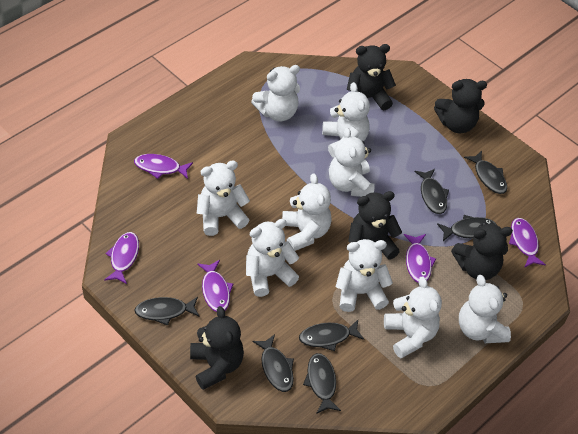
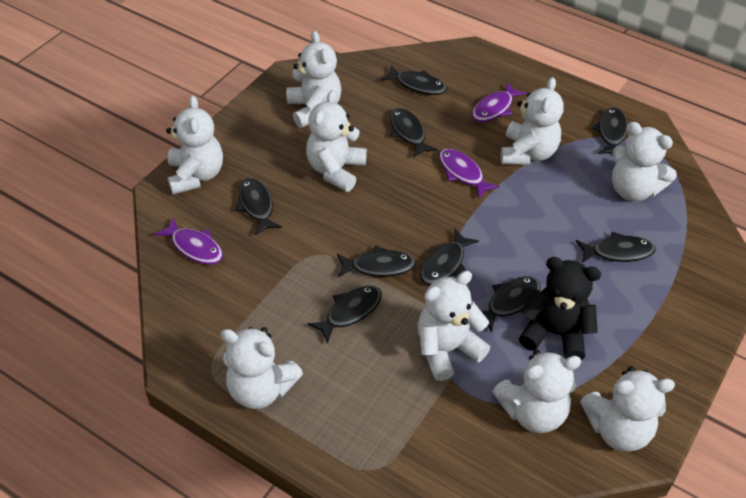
black fish: [134,297,200,326] [252,334,294,392] [299,320,364,351] [303,353,341,414] [414,169,449,214] [437,215,497,241] [464,151,507,194] = 7 -> [236,178,282,235] [308,286,382,344] [337,246,416,277] [381,65,447,95] [390,108,437,157] [420,229,479,285] [481,276,541,333] [576,232,656,263] [592,107,628,154] = 9
black teddy bear: [190,306,244,390] [347,44,396,110] [348,191,402,260] [434,79,487,133] [451,222,513,280] = 5 -> [519,257,601,360] = 1
purple fish: [104,232,139,284] [134,154,193,179] [197,260,233,312] [404,234,436,283] [509,218,546,268] = 5 -> [154,218,223,265] [439,148,499,198] [472,82,526,122] = 3

